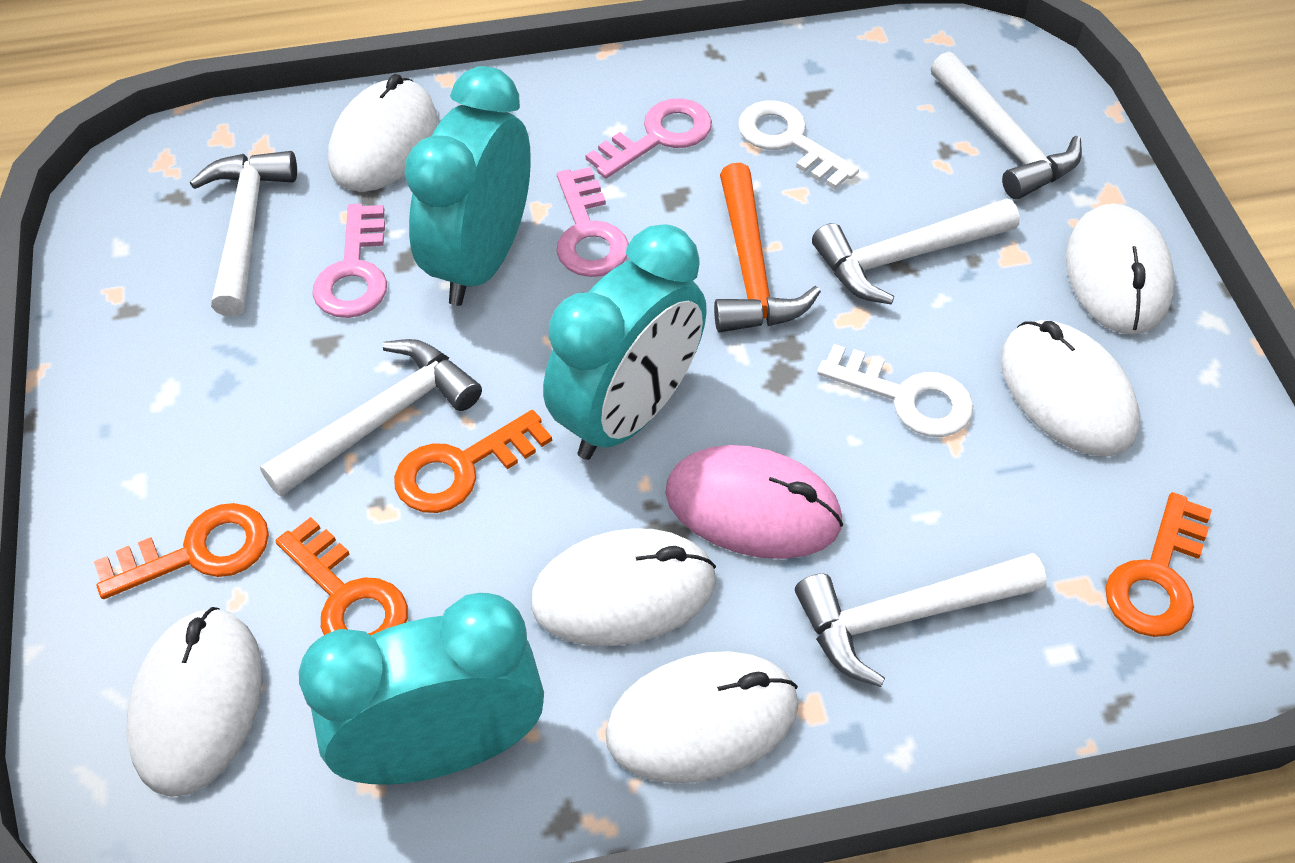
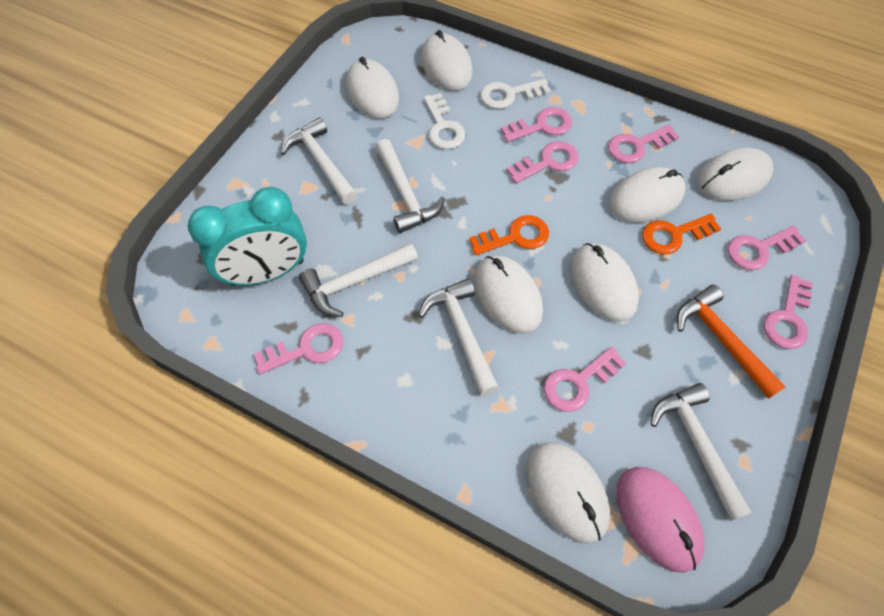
orange key: [94,503,269,599] [276,517,408,635] [394,410,552,513] [1105,492,1212,637] = 4 -> [469,215,549,255] [642,214,721,254] = 2
pink key: [312,204,387,318] [557,167,629,277] [586,98,712,179] = 3 -> [254,323,343,374] [501,107,572,142] [506,141,579,183] [544,347,626,412] [608,124,679,163] [728,225,806,270] [763,275,813,349] = 7
turquoise clock: [299,593,544,785] [404,66,531,306] [543,224,707,460] = 3 -> [188,187,307,286] = 1
white mouse: [126,607,263,797] [328,74,437,192] [531,528,716,646] [605,651,799,783] [1001,320,1140,457] [1066,203,1175,335] = 6 -> [346,57,399,119] [421,30,473,91] [474,256,543,334] [527,442,610,544] [571,243,639,322] [609,167,686,222] [697,148,774,201] = 7

